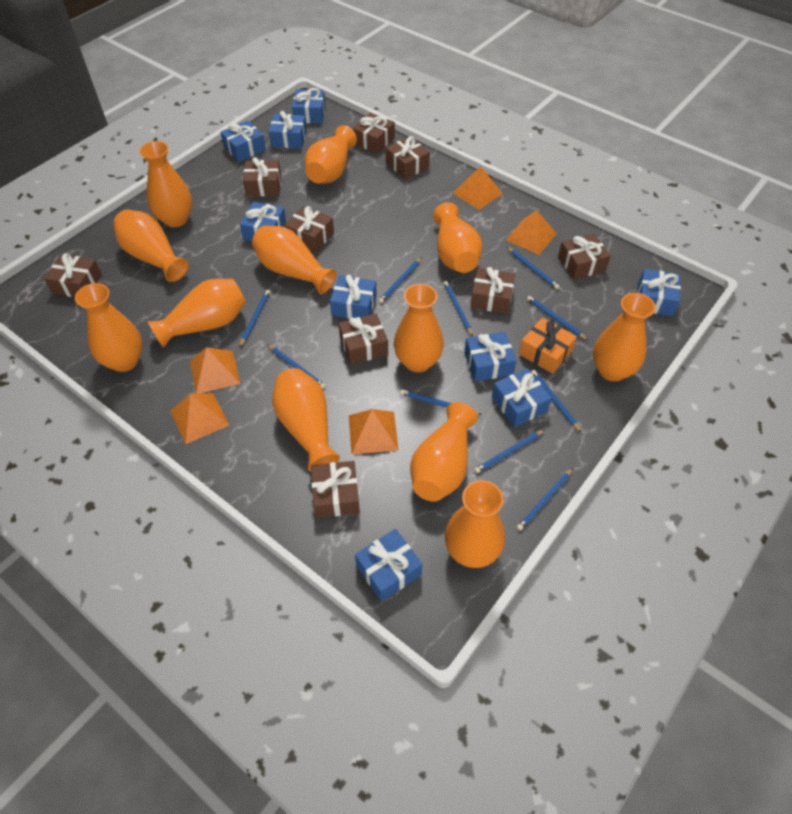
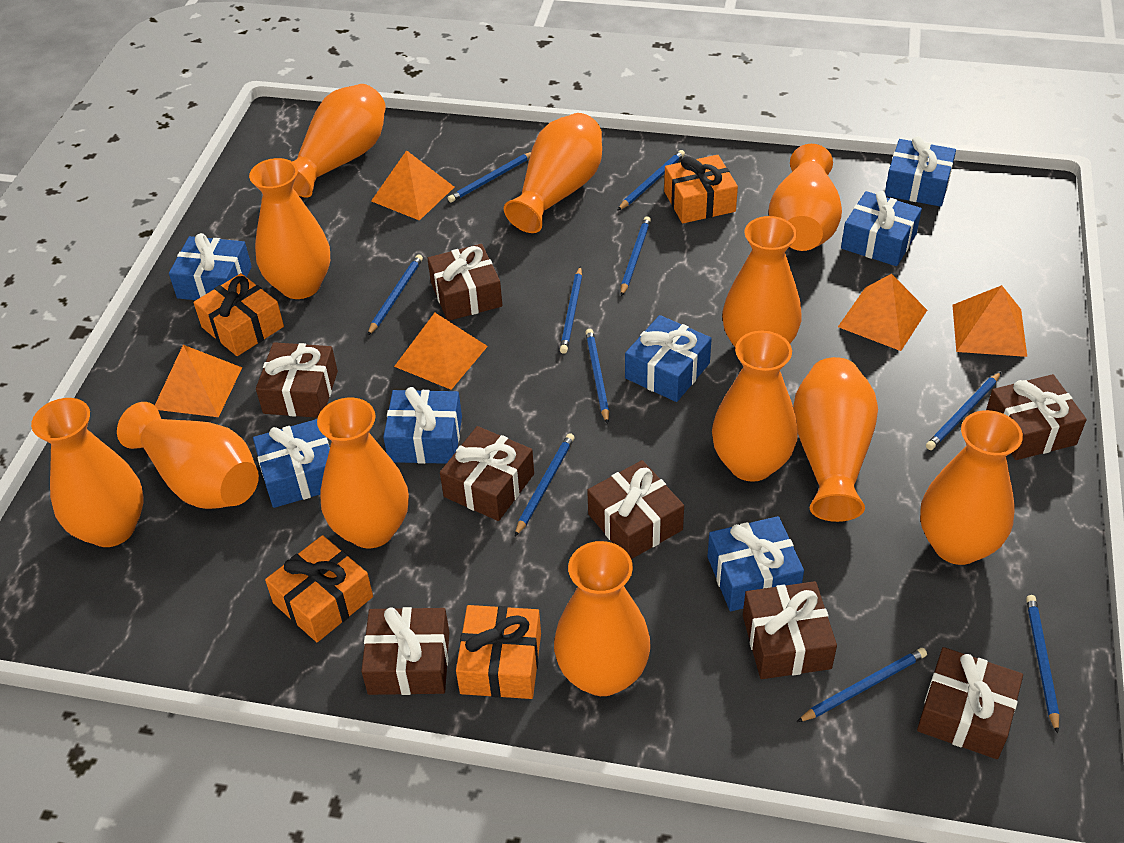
blue gift: [220,120,266,162] [240,202,286,241] [269,111,307,149] [292,88,325,123] [330,275,377,319] [355,529,422,602] [464,332,517,382] [492,368,552,427] [637,269,681,316] = 9 -> [169,233,252,300] [253,419,330,508] [383,387,462,464] [625,315,712,402] [707,516,804,611] [841,191,922,266] [885,136,956,207] = 7
brown gift: [44,253,102,297] [243,157,281,196] [284,206,334,253] [311,461,360,518] [338,314,388,365] [352,113,395,154] [386,136,430,179] [470,267,515,314] [558,233,611,280] = 9 -> [256,342,338,418] [361,607,449,695] [427,244,502,321] [440,426,534,521] [587,460,684,559] [743,581,837,679] [917,647,1023,759] [986,374,1087,460] = 8
orange gift: [519,318,577,374] = 1 -> [194,273,284,356] [265,535,373,642] [456,605,541,699] [664,155,738,223] = 4

